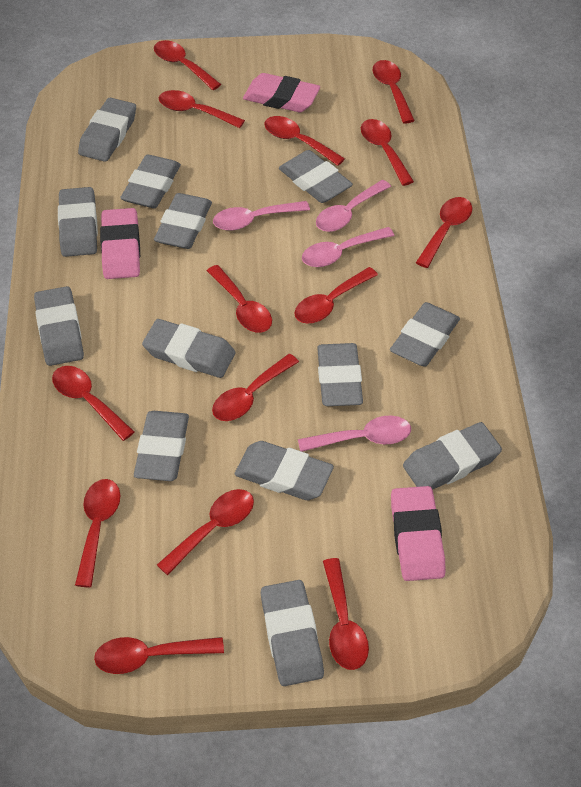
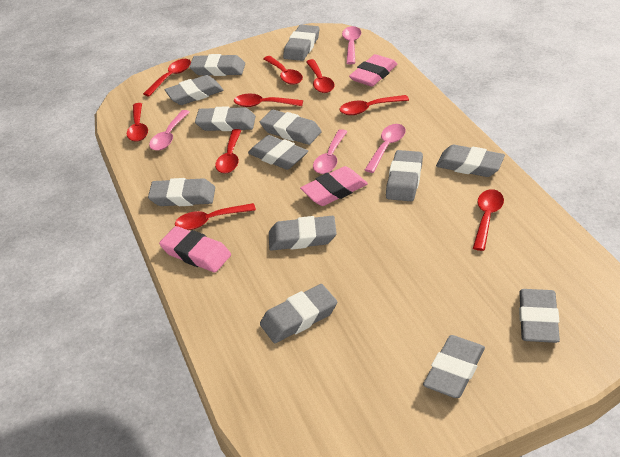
red spoon: [52,366,134,441] [75,479,120,587] [94,637,224,674] [154,40,221,90] [157,489,254,575] [159,90,245,128] [207,265,272,333] [212,354,299,421] [264,116,345,166] [294,267,378,324] [323,558,369,670] [361,119,414,186] [373,60,415,124] [416,197,472,268] = 14 -> [127,103,148,142] [143,59,191,97] [175,203,256,230] [215,129,242,173] [234,94,303,107] [263,56,303,85] [306,59,335,93] [339,95,409,115] [473,189,504,251] = 9

